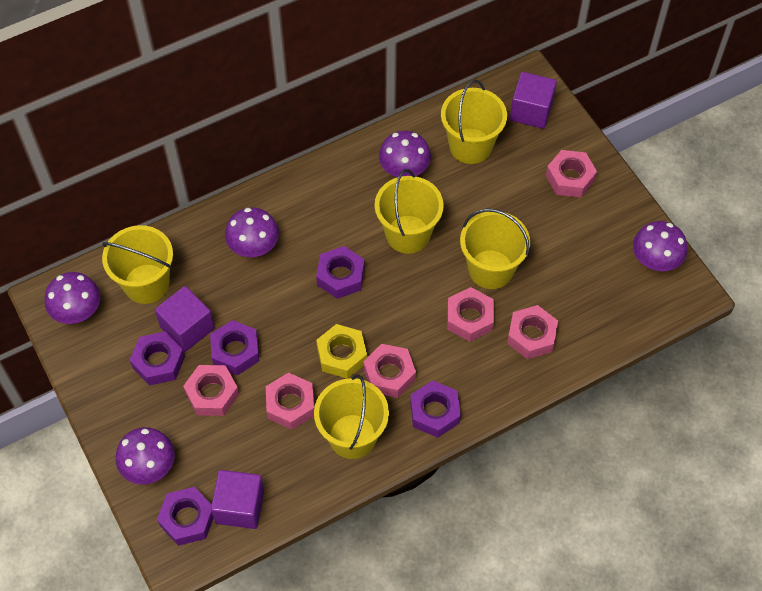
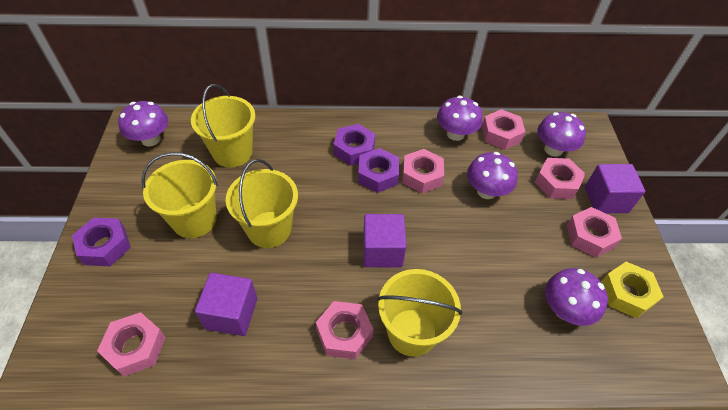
purple nut: [130,331,185,386] [157,487,213,546] [210,320,259,376] [316,246,365,299] [410,380,461,438] = 5 -> [72,218,131,266] [334,124,375,166] [358,148,399,193] = 3
yellow bucket: [102,225,173,304] [314,374,389,459] [375,169,444,254] [441,79,507,164] [460,209,530,289] = 5 -> [141,152,218,238] [191,84,255,167] [226,159,298,248] [377,269,463,357] = 4

